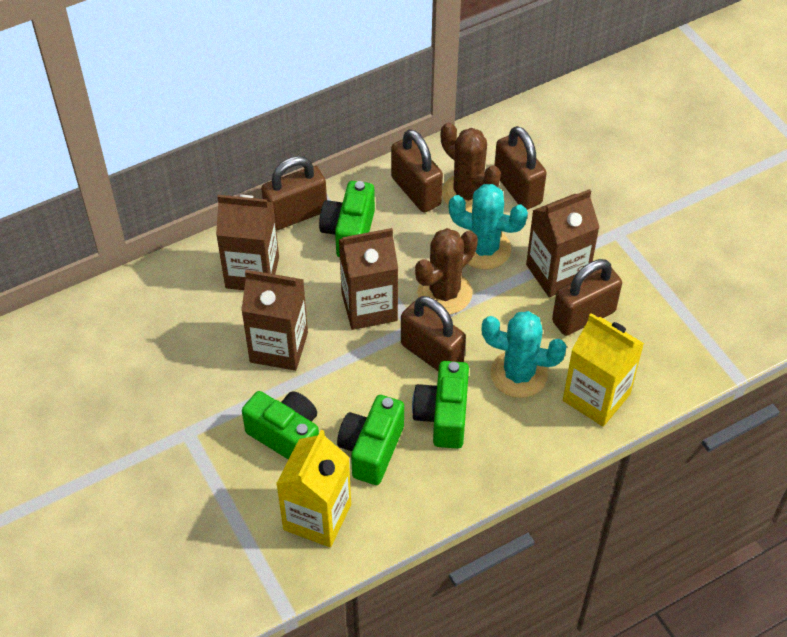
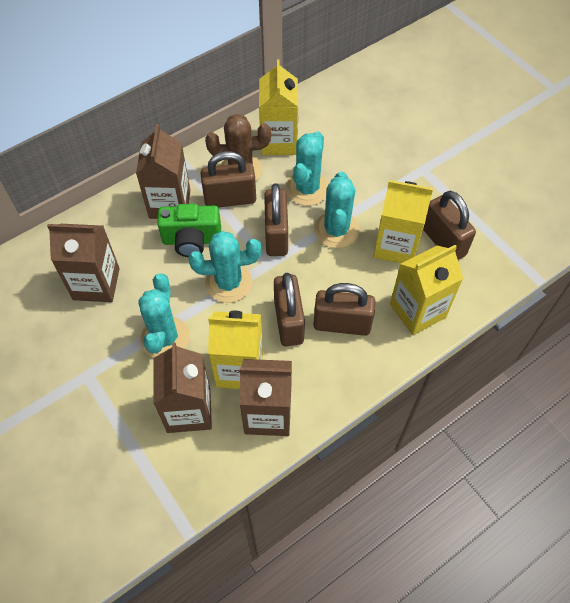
brown cactus: [415,228,478,314] [441,122,501,213] = 2 -> [205,114,271,182] = 1
green camera: [242,391,319,460] [319,181,375,257] [337,395,404,485] [412,361,469,449] = 4 -> [157,204,221,257] = 1
turquoise cactus: [449,184,528,270] [481,311,567,398] = 2 -> [138,273,190,358] [188,231,261,303] [286,131,329,206] [314,172,359,248] = 4
yellow carton: [276,430,351,547] [563,313,644,427] = 2 -> [208,311,263,389] [259,59,298,155] [373,180,433,263] [390,245,464,335] = 4

